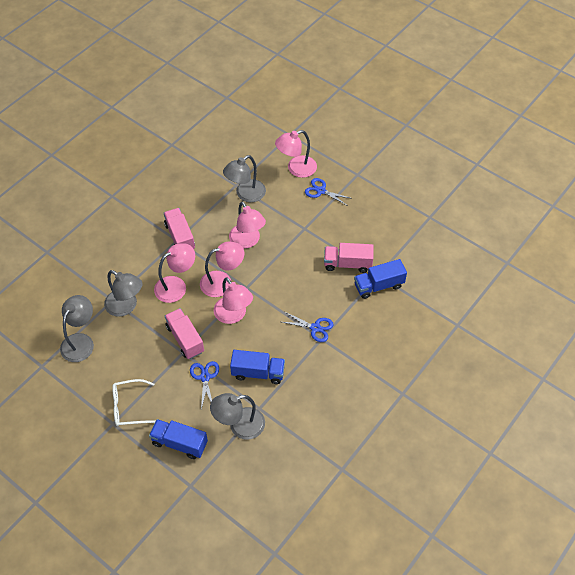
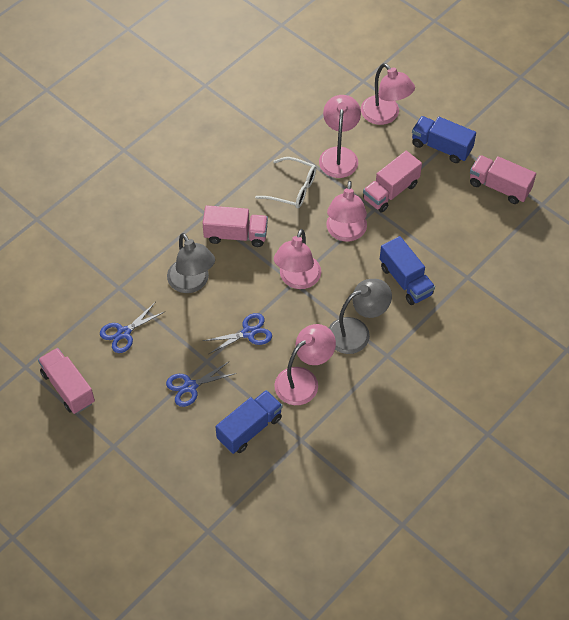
grey lamp: [60,295,94,362] [104,270,142,317] [210,393,265,440] [223,155,266,202] = 4 -> [167,233,215,293] [329,279,392,354] = 2
pink truck: [164,208,195,249] [165,308,204,359] [324,243,374,273] = 3 -> [38,348,95,414] [203,205,268,247] [363,151,422,213] [470,155,536,204] = 4

